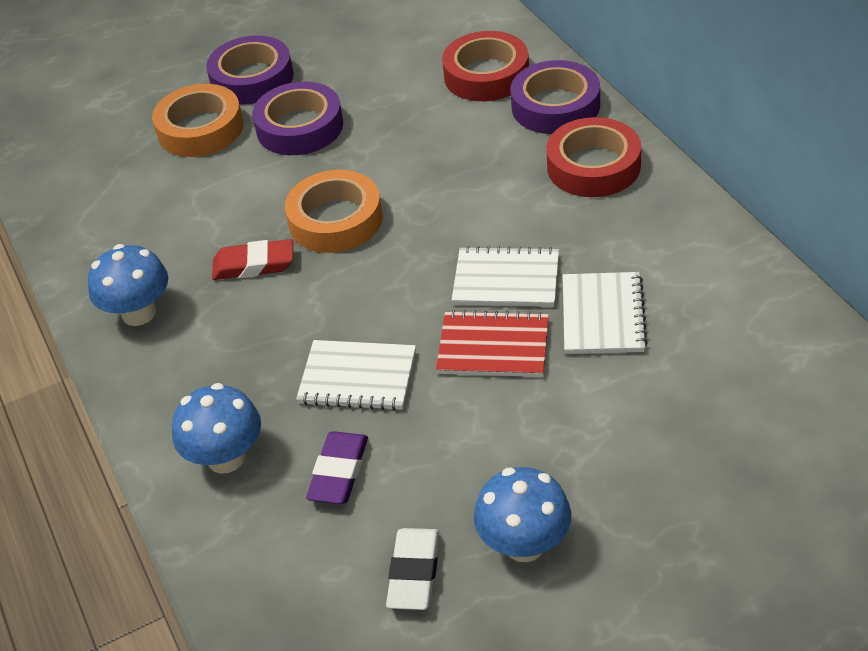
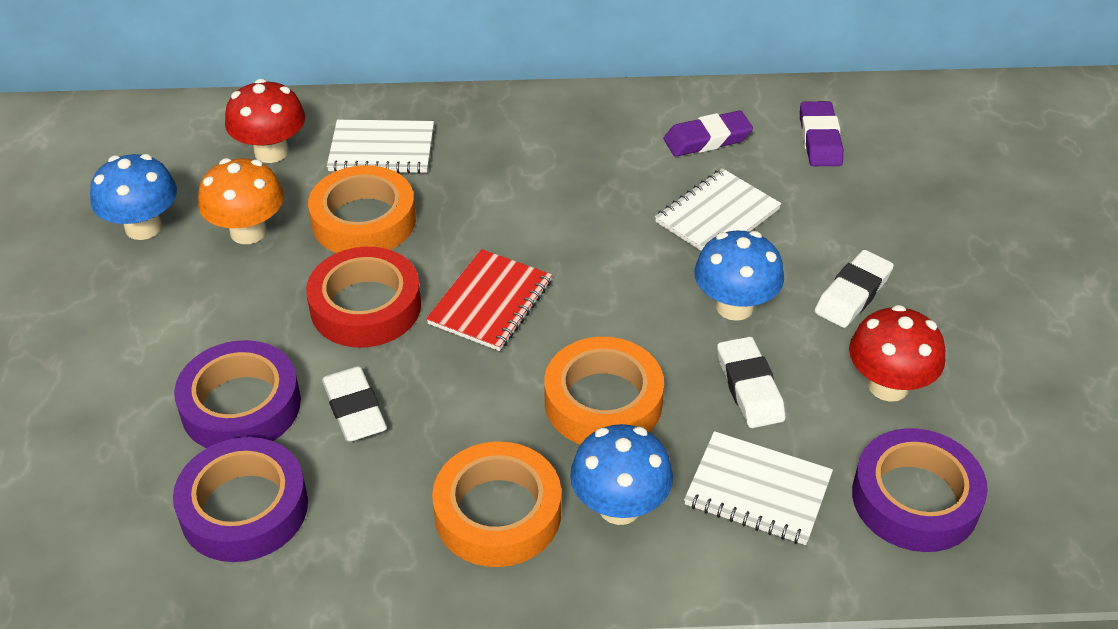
orange mushroom: none = 0 -> [198,158,284,244] = 1
orange tape: [152,84,244,157] [285,170,383,253] = 2 -> [308,165,416,253] [432,441,561,567] [544,337,664,445] = 3
purple eraser: [306,431,368,504] = 1 -> [663,110,753,157] [800,101,843,166] = 2
red eraser: [212,239,293,280] = 1 -> none = 0
red mushroom: none = 0 -> [225,79,305,163] [849,305,945,402] = 2
red tape: [442,31,529,101] [546,117,641,197] = 2 -> [306,247,421,348] = 1
white eraser: [386,528,439,610] = 1 -> [322,366,387,442] [717,336,786,428] [815,250,894,328] = 3

